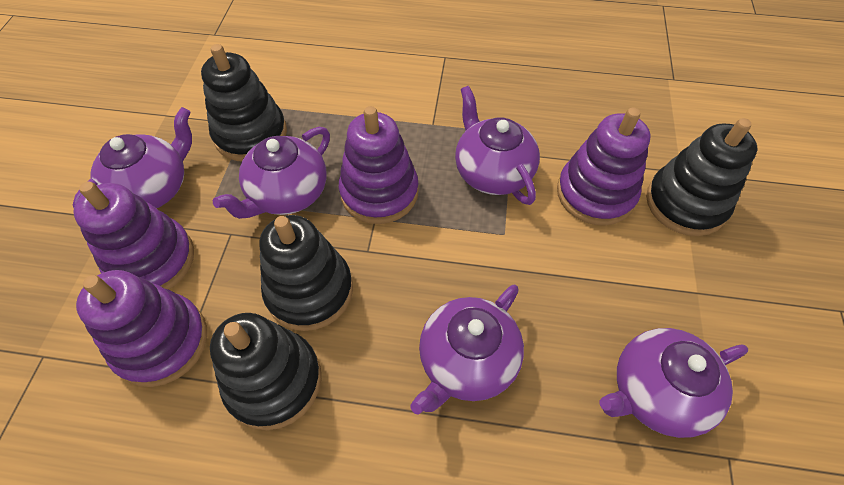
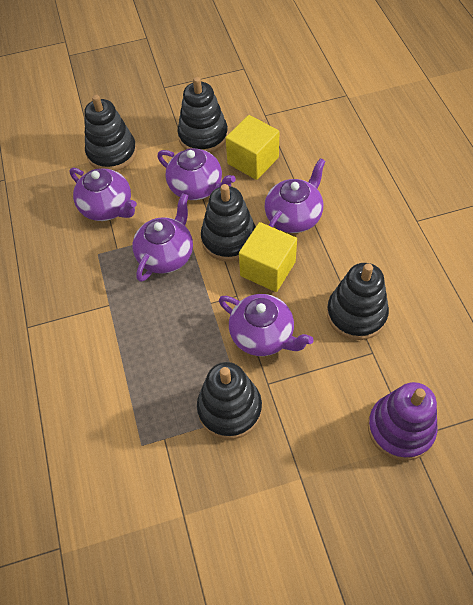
black stacking toy: [201,44,287,161] [210,313,322,430] [259,215,353,331] [646,118,757,236] = 4 -> [84,95,137,171] [177,77,228,153] [197,362,262,440] [201,184,256,261] [327,263,389,340] = 5
purple stacking toy: [73,181,194,290] [76,270,207,387] [339,106,419,224] [557,107,650,226] = 4 -> [368,382,437,461] = 1
yellow cube: none = 0 -> [226,115,279,180] [239,222,297,292] = 2

